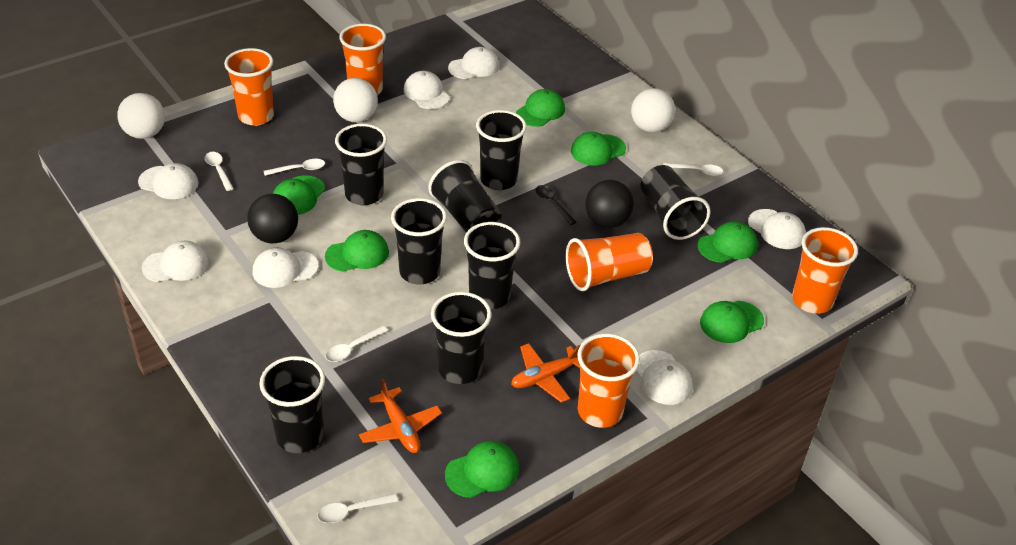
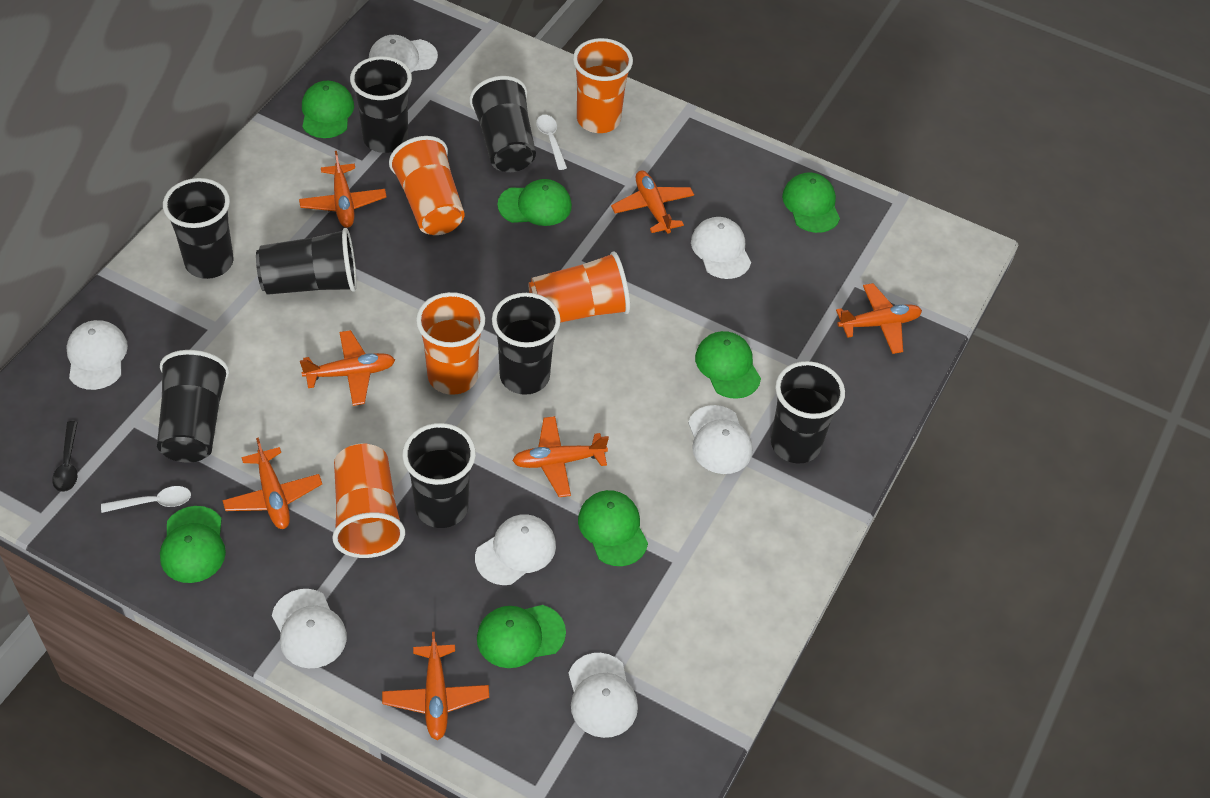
black ball: [247,194,298,244] [585,180,634,228] = 2 -> none = 0
orange plane: [359,379,442,453] [511,343,580,403] = 2 -> [222,437,322,529] [299,151,387,228] [300,330,395,406] [382,632,489,740] [512,416,609,497] [611,170,694,233] [836,283,922,354] = 7
white ball: [117,93,165,139] [333,78,378,122] [631,88,675,132] = 3 -> none = 0
white spoon: [205,152,234,191] [264,159,325,176] [317,494,398,523] [326,326,388,362] [663,163,723,176] = 5 -> [101,486,191,513] [536,115,567,170] = 2

